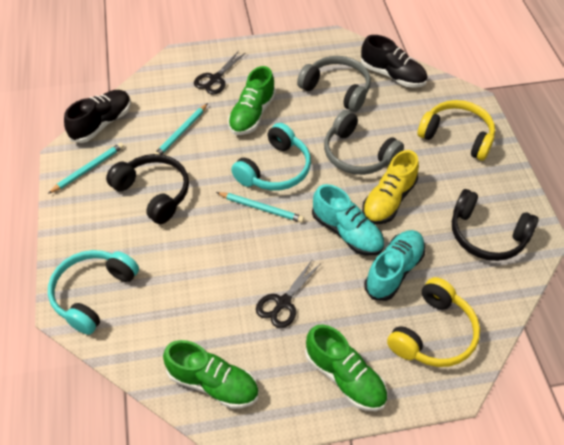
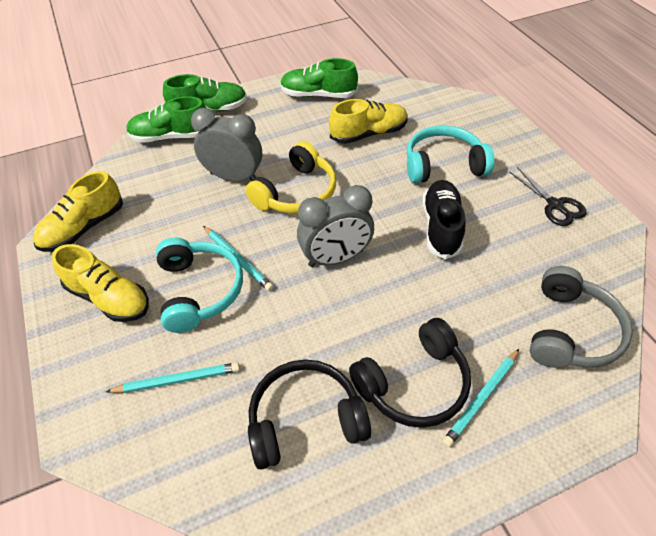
black scissors: [194,51,245,95] [256,259,320,328] = 2 -> [509,167,587,226] = 1
black shoe: [64,90,131,143] [361,35,427,88] = 2 -> [423,180,465,259] = 1
grey clock: none = 0 -> [191,108,262,182] [297,185,374,267] = 2
grey headphones: [297,56,371,112] [324,110,404,175] = 2 -> [530,266,633,368] = 1
turquoise shoe: [312,184,384,256] [364,230,425,301] = 2 -> none = 0
yellow headphones: [387,277,480,367] [418,100,495,161] = 2 -> [245,141,336,214] = 1
yellow shoe: [362,150,419,225] = 1 -> [33,171,123,252] [52,244,149,322] [329,99,408,144] = 3

